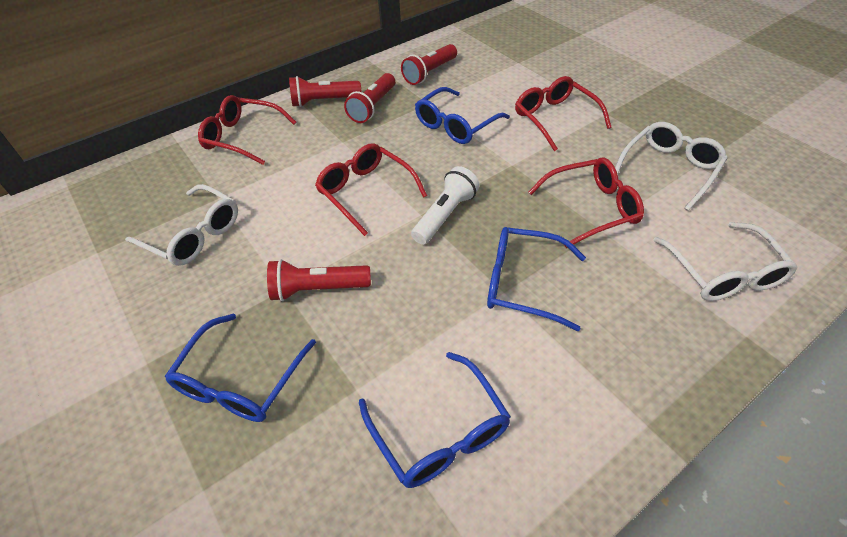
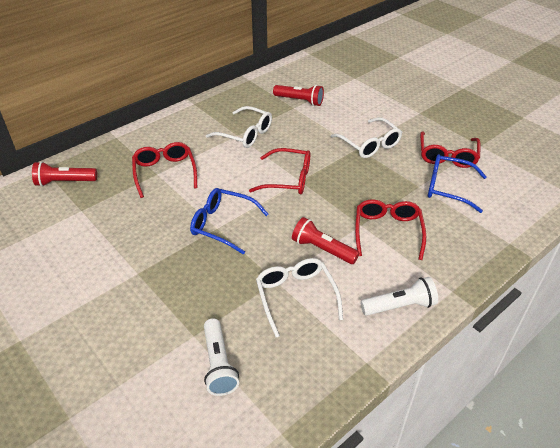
blue glasses: [165,314,316,422] [359,352,511,488] [415,87,510,144] [487,227,586,331] = 4 -> [190,188,268,255] [428,154,487,213] = 2
red flashlight: [267,259,371,301] [289,76,361,107] [344,73,395,123] [401,44,457,85] = 4 -> [32,161,97,187] [273,85,324,106] [292,217,359,264] = 3
white flashlight: [411,166,480,245] = 1 -> [204,318,239,396] [360,277,438,316] = 2

